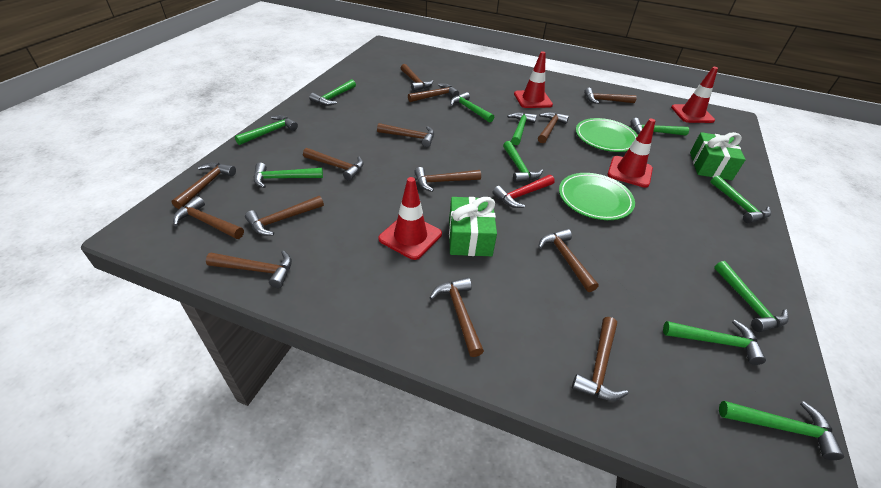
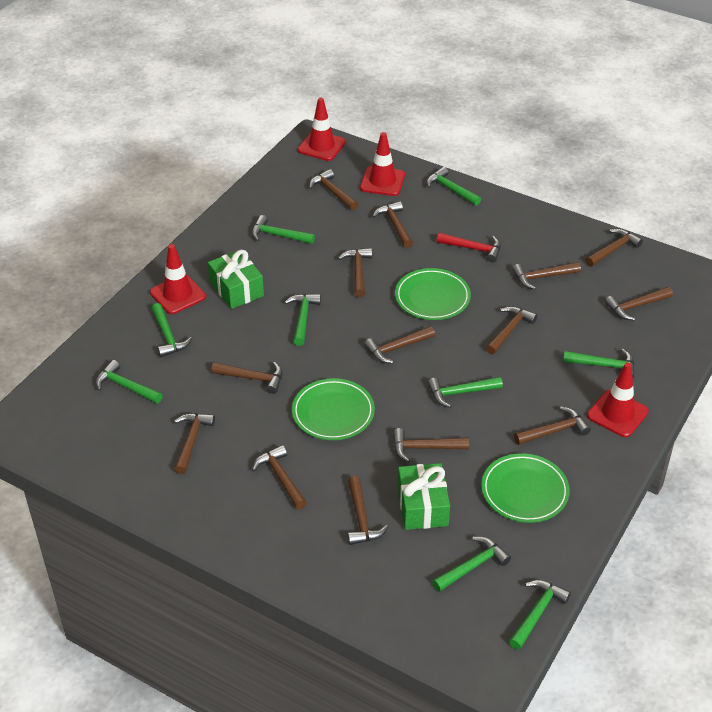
green hammer: [235,115,298,145] [254,163,323,188] [309,79,356,106] [450,92,494,123] [503,141,543,183] [507,112,537,145] [630,118,689,136] [663,320,766,365] [710,175,771,223] [714,261,789,332] [719,401,844,460] = 11 -> [96,360,163,404] [151,303,192,357] [252,215,315,244] [285,294,321,346] [426,167,481,206] [428,377,503,408] [432,537,511,592] [509,580,571,650] [563,349,634,378] = 9
green plate: [559,173,635,220] [576,118,638,152] = 2 -> [292,378,375,440] [395,268,471,320] [481,453,570,523] = 3

